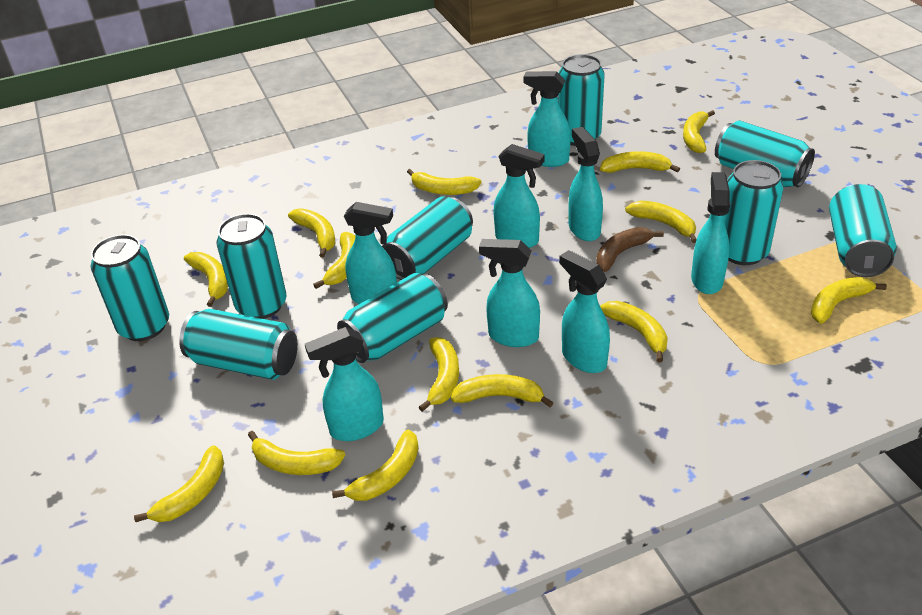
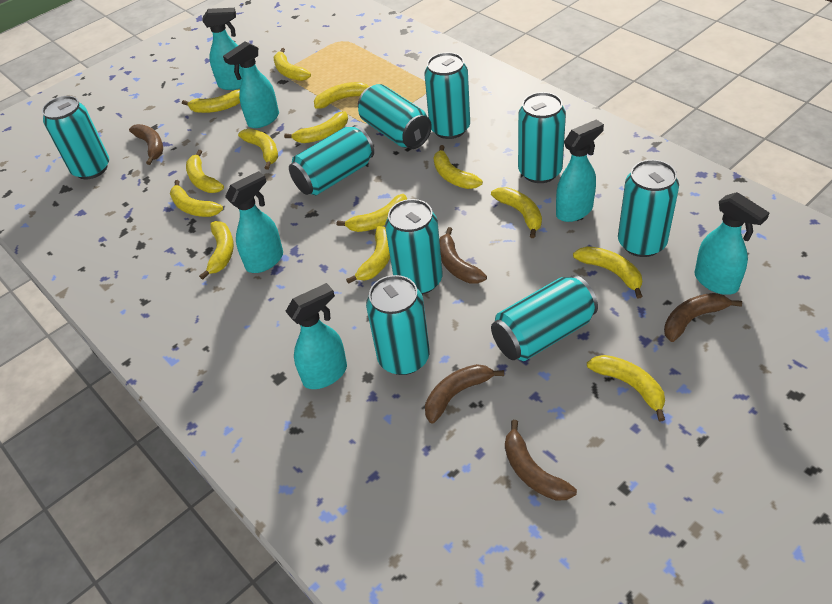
brown banana: [596,227,664,272] = 1 -> [129,124,163,165] [425,364,504,424] [439,227,487,284] [505,420,577,501] [664,293,742,342] = 5
turquoise spray bottle: [305,327,384,441] [344,202,397,304] [479,239,540,347] [494,144,545,248] [523,71,571,167] [559,250,610,373] [569,127,603,241] [691,172,730,294] = 8 -> [202,8,243,90] [223,41,279,128] [225,171,283,273] [285,283,347,389] [556,119,604,222] [694,192,770,295] = 6

